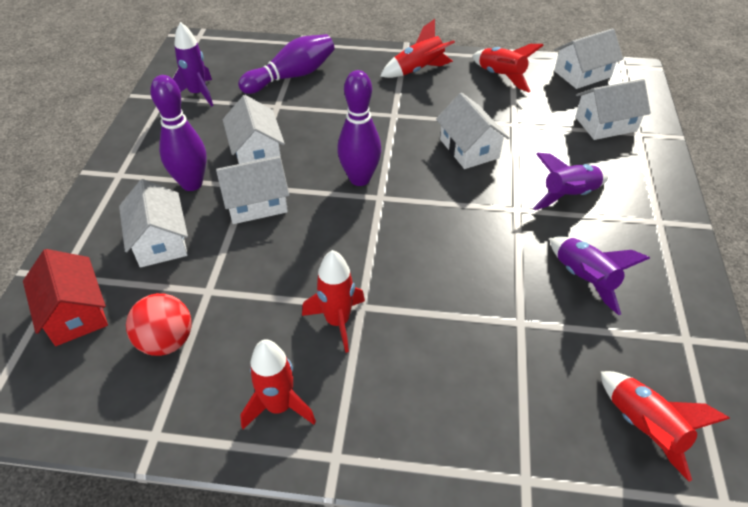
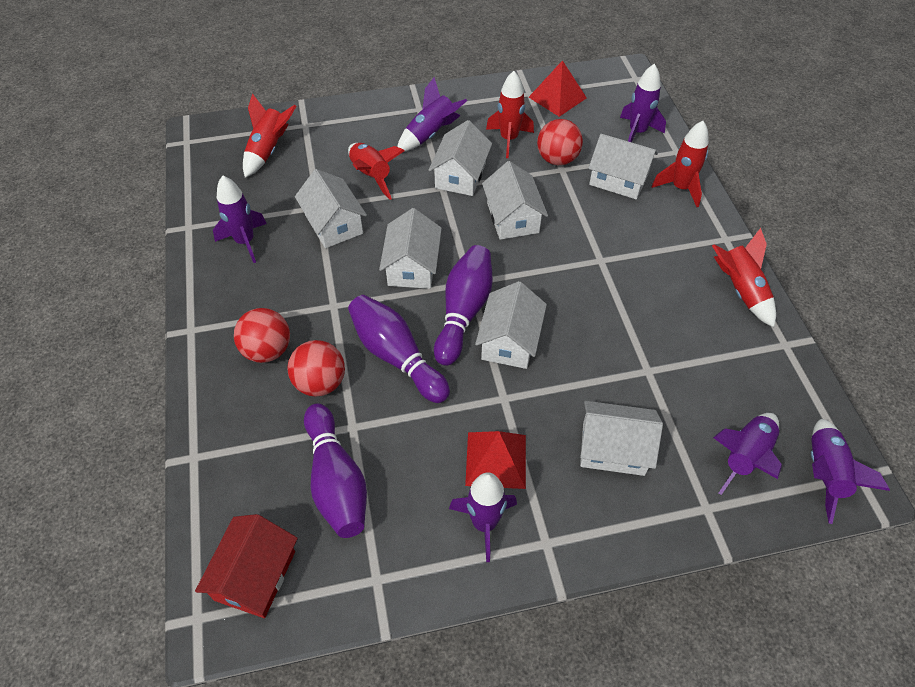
purple rocket: [173,22,213,107] [533,153,609,210] [550,236,650,315] = 3 -> [213,176,267,263] [397,77,467,152] [449,472,517,562] [620,64,666,142] [713,413,782,495] [811,419,890,524] = 6
red ball: [126,293,192,356] = 1 -> [234,308,290,363] [288,340,345,397] [537,119,583,165] = 3
red pyramid: none = 0 -> [465,431,526,489] [529,60,587,117] = 2
white house: [119,179,188,268] [216,156,289,224] [223,95,285,164] [436,92,510,169] [554,28,623,89] [575,79,651,140] = 6 -> [295,169,367,248] [379,208,442,289] [429,120,492,196] [475,281,547,369] [482,161,548,240] [580,401,663,476] [588,134,658,199] = 7

